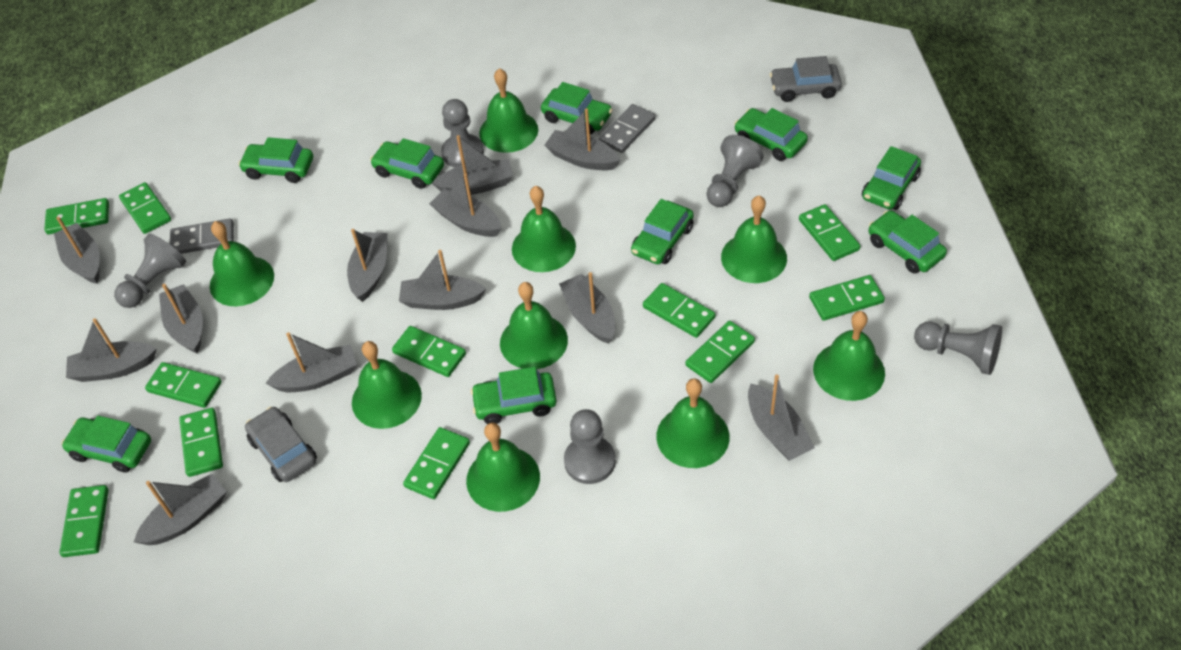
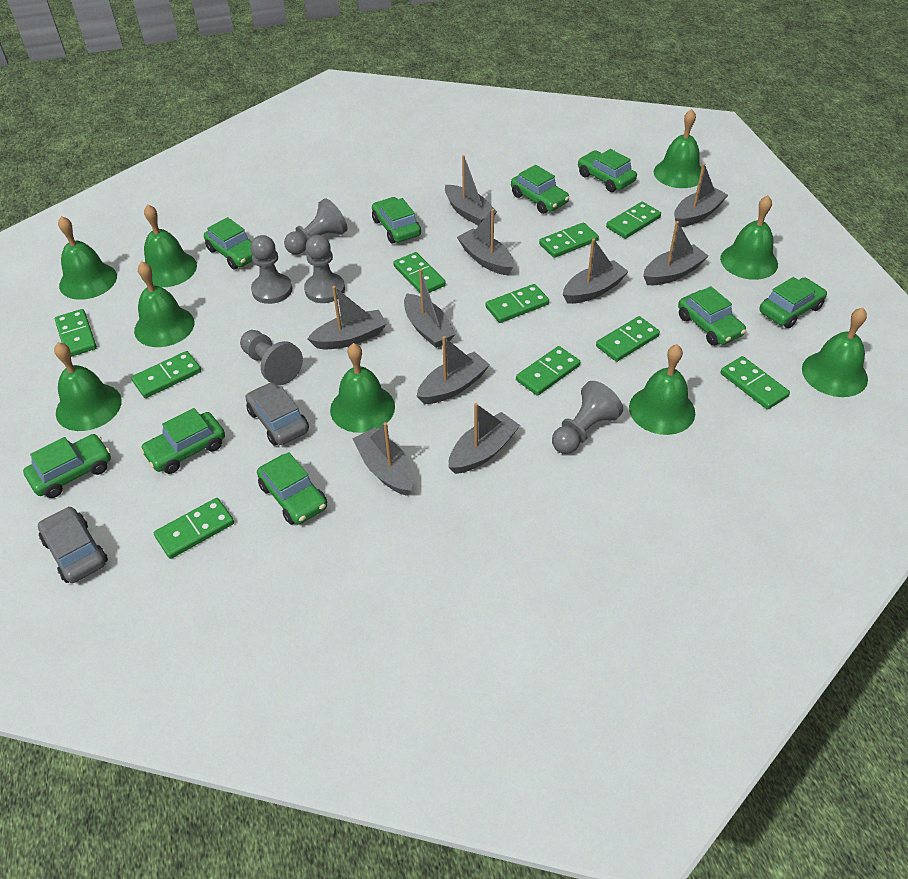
green domino: [44,198,109,234] [59,485,109,557] [119,182,171,234] [145,362,222,408] [179,408,223,477] [392,326,466,377] [403,427,470,499] [643,283,716,338] [686,321,755,383] [799,204,860,261] [809,275,885,321] = 11 -> [55,309,97,357] [131,351,201,398] [154,498,234,559] [393,252,446,293] [485,284,549,323] [516,346,580,396] [539,222,599,258] [596,316,660,362] [606,202,661,239] [721,356,790,410] = 10
grey boat: [54,217,100,284] [66,318,157,382] [134,474,227,545] [159,284,203,354] [265,332,357,392] [347,229,388,302] [399,250,486,310] [429,173,501,237] [432,135,513,195] [544,108,621,170] [559,272,615,344] [748,374,815,461] = 12 -> [307,286,387,349] [353,422,414,496] [404,269,456,348] [416,336,490,404] [445,155,497,226] [448,403,520,474] [457,209,514,275] [563,238,629,304] [643,221,708,285] [674,163,728,227] = 10
grey domino: [170,218,234,254] [599,104,656,153] = 2 -> none = 0

